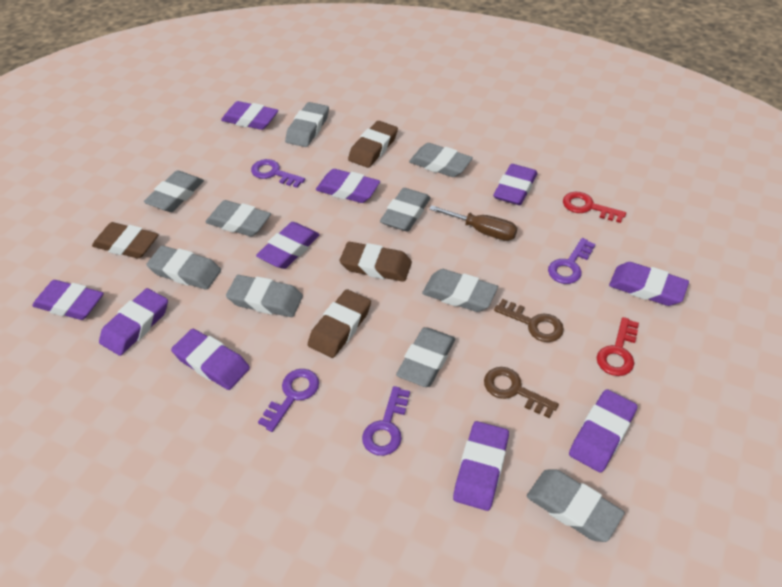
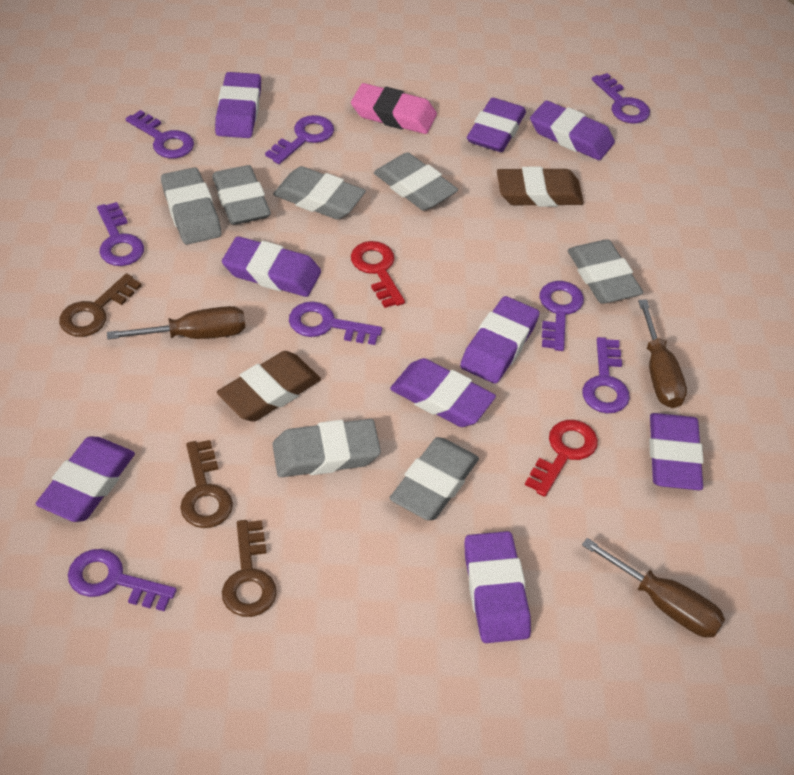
brown eraser: [92,222,159,259] [308,289,371,358] [339,242,412,282] [348,121,398,168] = 4 -> [217,351,321,422] [497,167,584,207] = 2
brown key: [484,367,559,418] [494,299,564,342] = 2 -> [59,273,142,337] [180,440,233,528] [222,520,277,617] = 3
brown screwdriver: [429,205,517,241] = 1 -> [107,306,245,339] [582,538,725,637] [638,299,687,408] = 3
grey eraser: [144,170,204,212] [146,246,221,290] [206,200,271,237] [226,275,303,317] [285,102,329,147] [380,188,431,231] [396,327,455,387] [409,143,473,177] [422,269,498,312] [527,469,625,542] = 10 -> [161,167,221,245] [212,165,271,225] [272,419,381,477] [273,166,366,220] [374,152,458,211] [390,437,479,520] [568,240,643,304] = 7
pink eraser: none = 0 -> [351,83,437,134] = 1
purple eraser: [33,280,104,320] [99,288,168,356] [171,329,250,390] [221,101,279,130] [256,222,320,269] [316,169,380,203] [453,421,509,511] [493,164,537,205] [569,389,638,473] [609,262,689,306] = 10 -> [36,437,135,522] [215,72,261,138] [222,236,321,297] [390,358,496,427] [460,296,539,384] [464,531,531,643] [467,98,526,152] [530,100,615,160] [649,413,704,490] = 9
purple key: [251,159,305,188] [258,369,319,432] [362,386,410,456] [548,238,596,284] = 4 -> [68,549,177,611] [97,202,144,266] [126,110,194,158] [265,115,334,164] [289,302,382,345] [539,281,584,351] [582,337,630,413] [592,73,650,123] = 8

